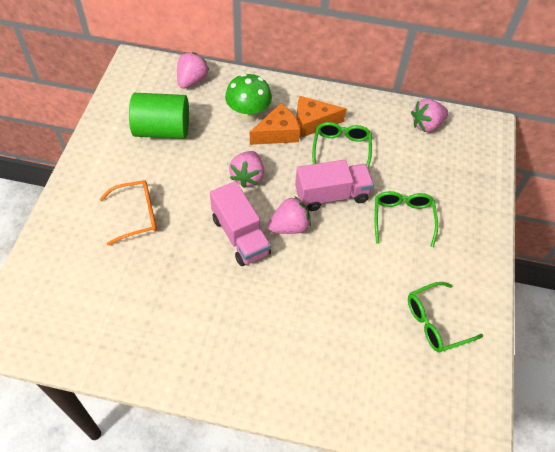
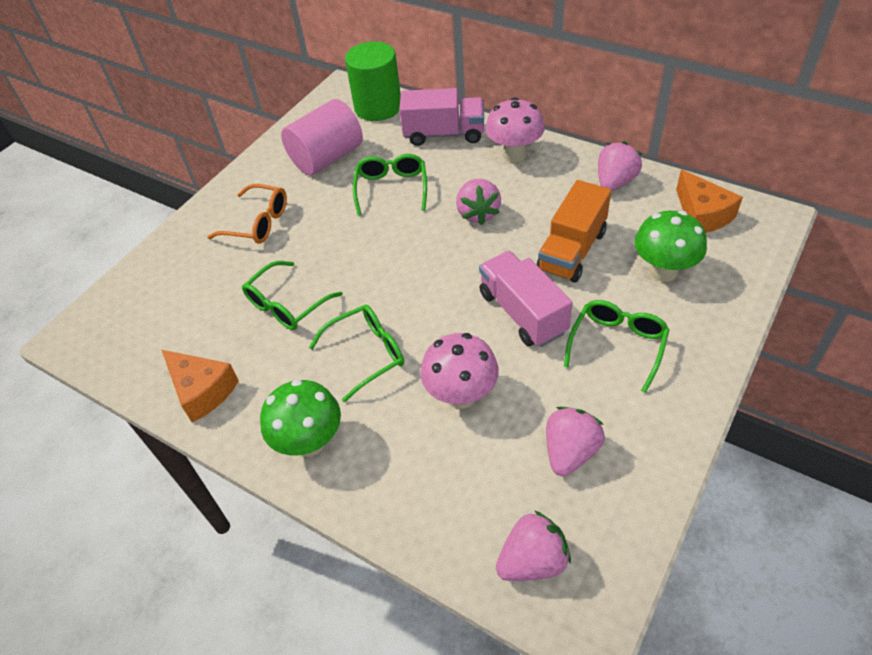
green glasses: [312,122,372,168] [375,191,438,247] [408,282,483,353] = 3 -> [242,261,343,330] [309,305,404,403] [353,154,427,216] [564,300,670,393] = 4
green mushroom: [225,73,272,122] = 1 -> [260,379,341,457] [634,211,707,282] = 2
orange truck: none = 0 -> [537,180,611,283] = 1
pink cylinder: none = 0 -> [281,99,363,175] = 1
pink mushroom: none = 0 -> [420,333,499,409] [485,97,545,162] = 2

